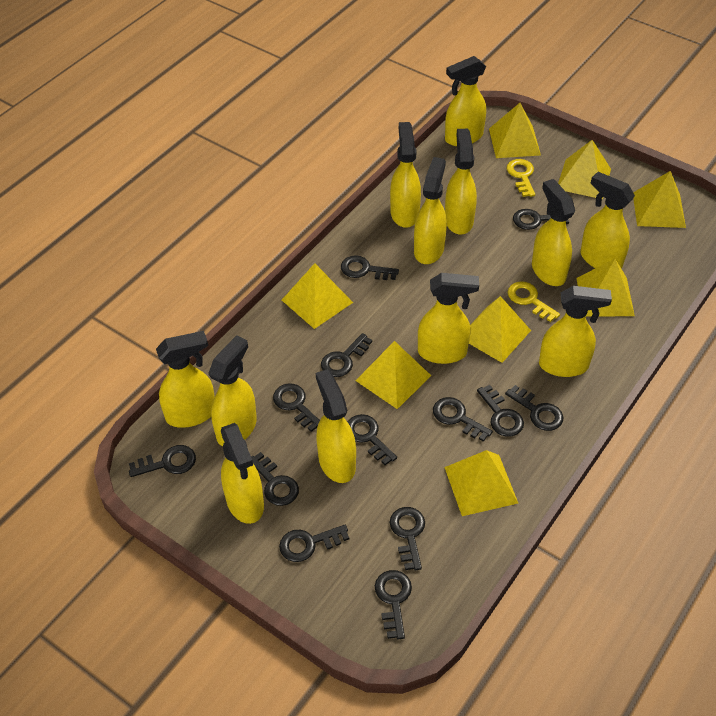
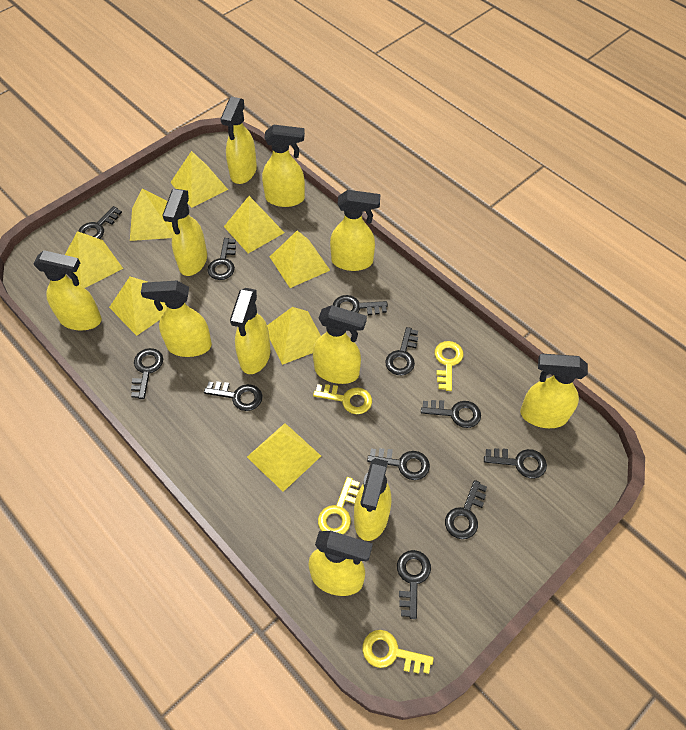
black key: [129,445,196,477] [251,452,299,506] [273,383,320,432] [279,525,349,562] [321,333,372,377] [341,255,399,280] [348,414,397,465] [375,570,412,639] [390,507,425,570] [433,397,493,442] [477,385,524,437] [505,385,563,431] [513,209,569,230] = 13 -> [78,206,122,239] [131,348,163,399] [204,381,262,411] [207,238,236,280] [333,295,388,315] [367,448,430,480] [385,327,418,375] [397,550,431,619] [421,400,481,428] [445,480,487,539] [484,448,547,479] = 11
yellow key: [507,159,535,197] [508,281,560,322] = 2 -> [313,384,372,414] [318,477,360,534] [362,630,434,674] [435,341,463,391] = 4
yellow spray bottle: [156,331,215,428] [208,335,257,446] [221,423,264,524] [316,369,356,483] [390,122,421,228] [414,157,447,264] [418,273,479,364] [445,56,486,146] [445,129,477,235] [532,179,575,286] [539,286,612,377] [580,172,635,269] = 12 -> [33,250,102,330] [141,281,212,357] [162,189,207,276] [221,97,257,184] [230,288,271,374] [262,124,305,207] [308,531,373,596] [313,305,367,384] [330,190,380,271] [354,458,391,541] [520,354,588,428] = 11

